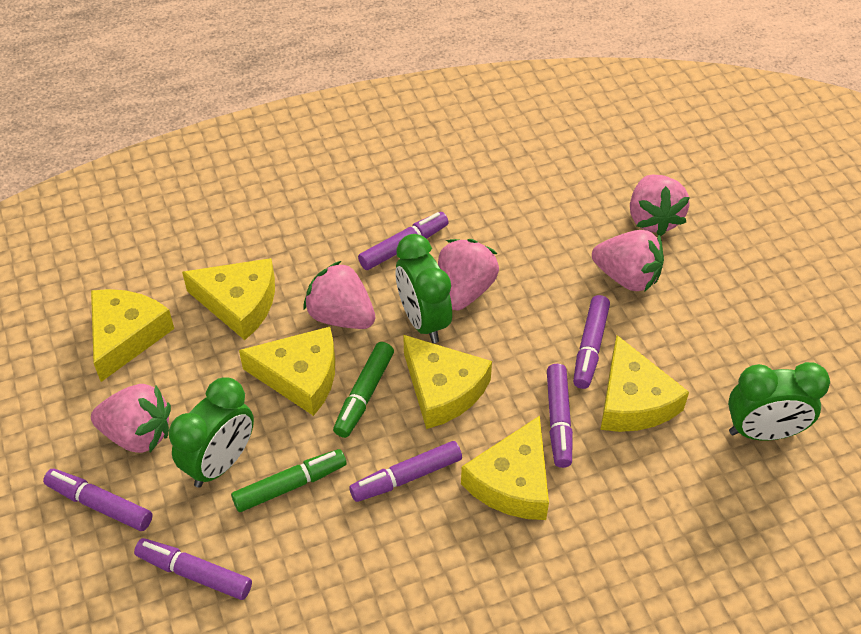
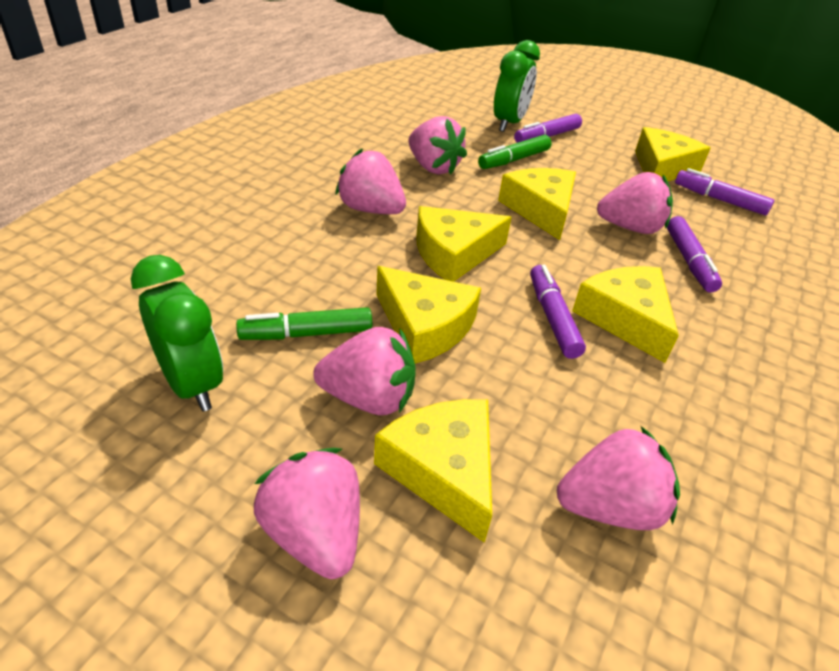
green clock: [169,378,254,488] [395,234,452,343] [728,362,830,440] = 3 -> [131,255,223,412] [494,40,540,132] = 2
pink strawberry: [91,384,171,453] [304,261,375,329] [438,239,499,310] [592,230,664,292] [630,175,690,236] = 5 -> [254,448,360,579] [313,327,416,415] [335,149,406,214] [408,116,467,175] [557,426,680,530] [597,172,673,234] = 6
purple marker: [43,469,153,531] [134,538,252,600] [349,441,462,502] [358,212,449,270] [547,364,573,468] [573,295,610,389] = 6 -> [514,114,582,143] [530,265,586,359] [667,216,722,293] [675,168,774,215] = 4

